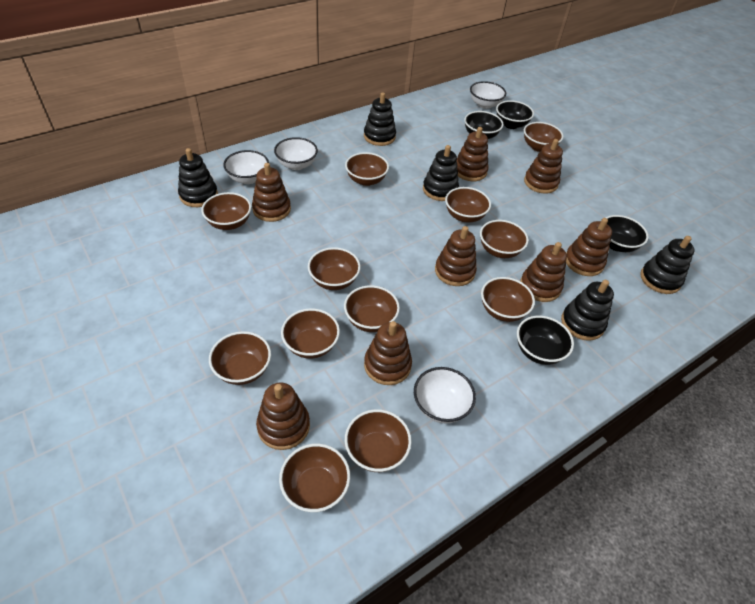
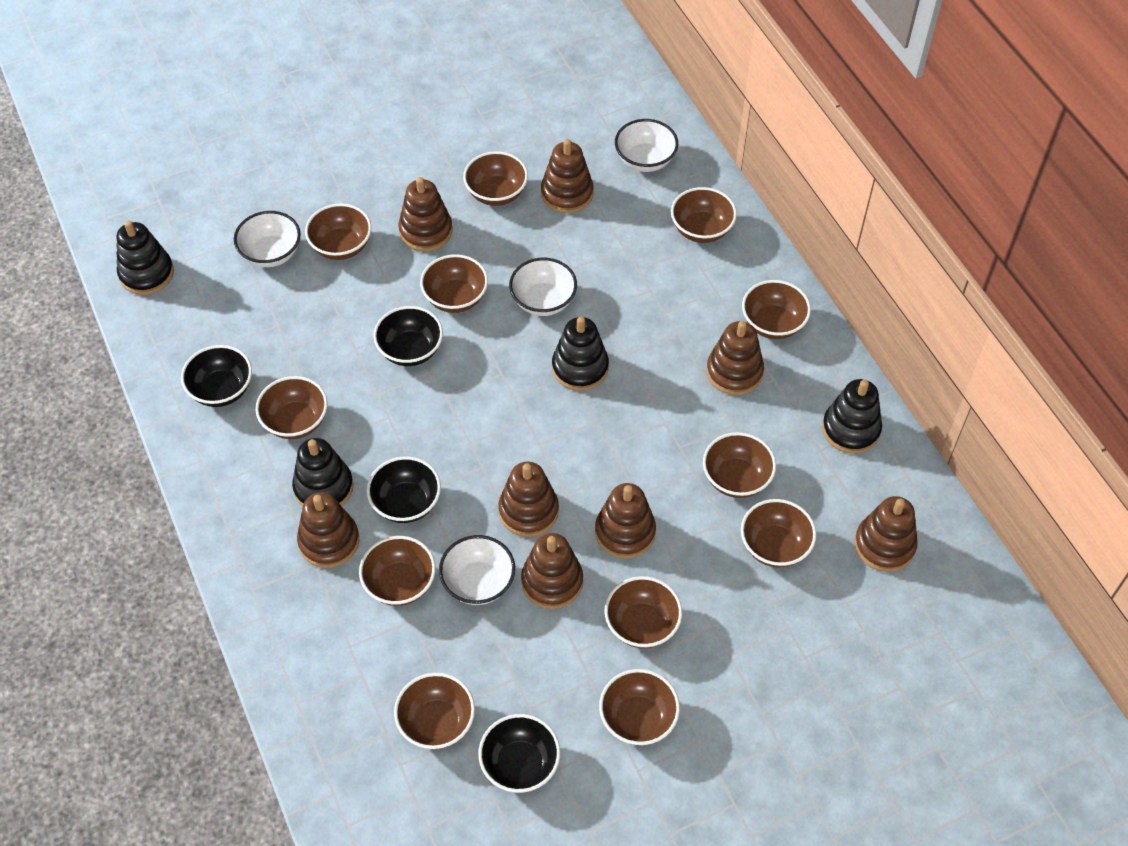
black stacking toy: [178,148,218,207] [364,92,396,146] [423,145,459,201] [561,280,614,341] [640,236,695,294] = 5 -> [116,220,174,295] [292,438,353,507] [552,317,609,391] [822,379,882,454] = 4

